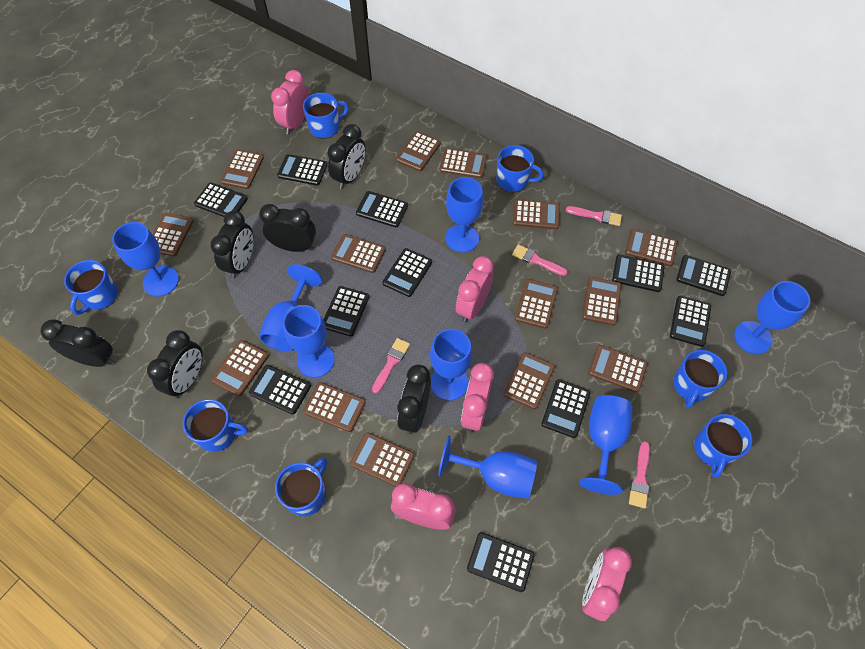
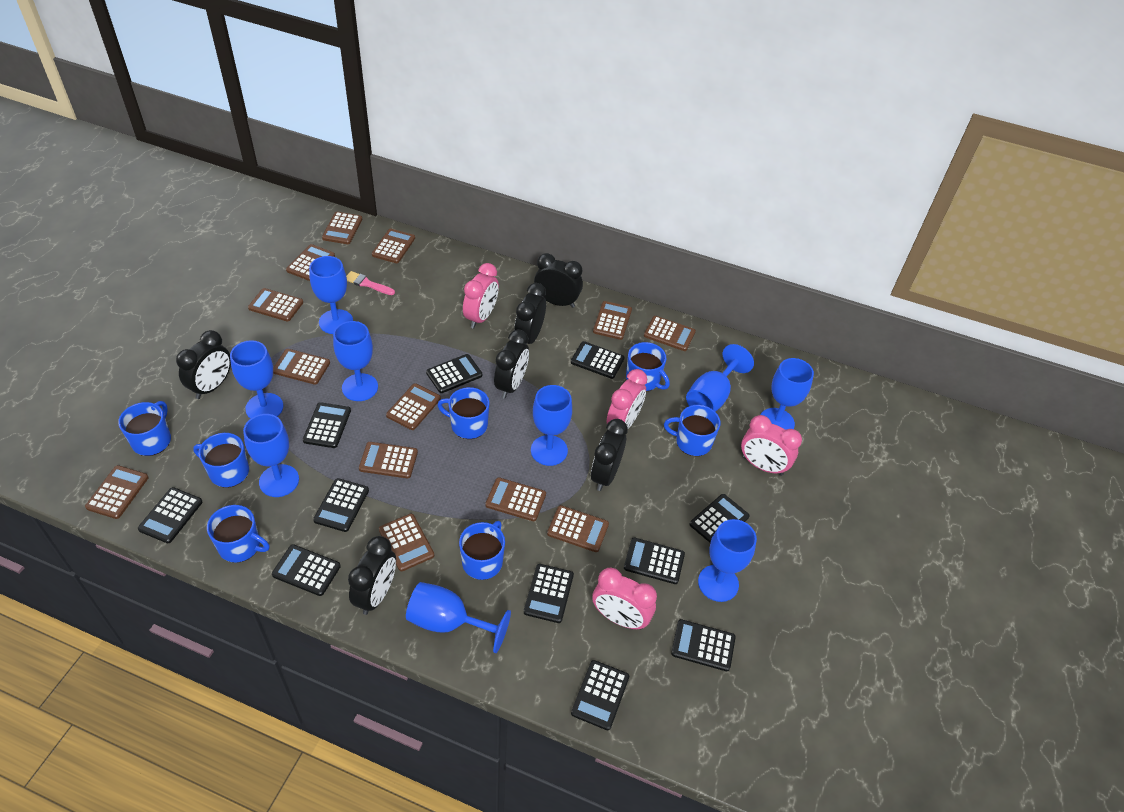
blue goblet: [112,222,179,297] [259,264,322,351] [283,305,335,378] [430,329,472,401] [438,436,537,499] [445,177,483,253] [579,395,632,495] [734,281,810,354] = 8 -> [230,340,283,419] [243,414,299,497] [309,256,353,334] [333,321,378,401] [406,582,511,653] [531,385,572,466] [686,344,754,412] [698,519,757,602] [760,358,814,430] = 9
brown calculator: [153,213,193,256] [211,340,269,396] [221,150,264,189] [303,382,366,432] [331,234,386,273] [350,432,414,487] [396,131,441,171] [440,148,487,178] [504,352,555,409] [513,199,560,229] [515,279,558,329] [582,277,621,326] [588,345,648,393] [625,229,678,267] = 14 -> [85,465,149,519] [248,288,303,322] [273,349,330,385] [286,244,335,281] [322,212,362,244] [359,442,418,479] [372,229,415,263] [379,514,434,571] [386,383,441,430] [485,477,546,521] [547,505,609,552] [593,301,632,340] [644,316,696,351] = 13
pink brush: [372,338,410,393] [512,244,568,276] [566,206,622,226] [629,441,650,508] = 4 -> [346,271,395,295] = 1
pink clock: [271,70,309,134] [391,483,456,530] [456,256,494,323] [461,363,494,432] [582,547,632,621] = 5 -> [463,263,499,328] [592,568,657,630] [607,369,647,428] [741,415,802,476] = 4

